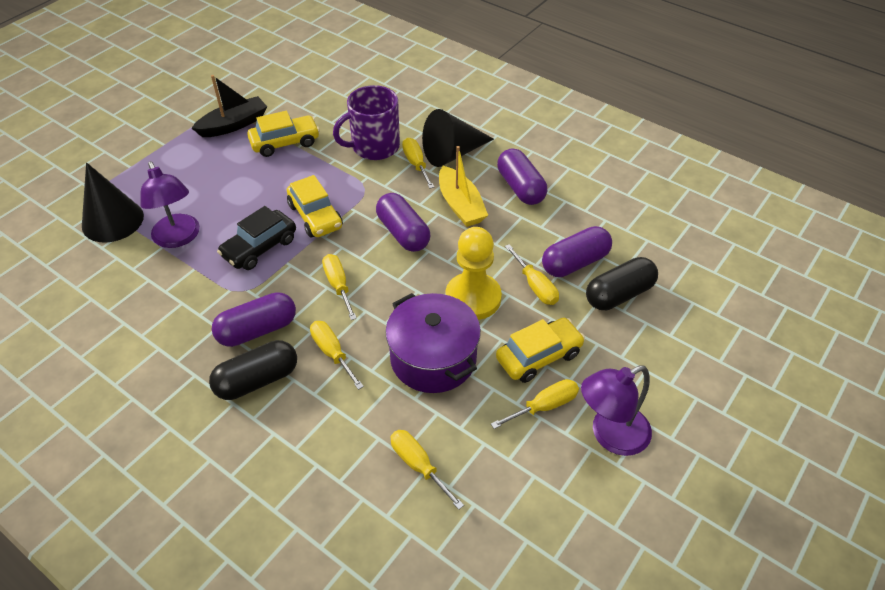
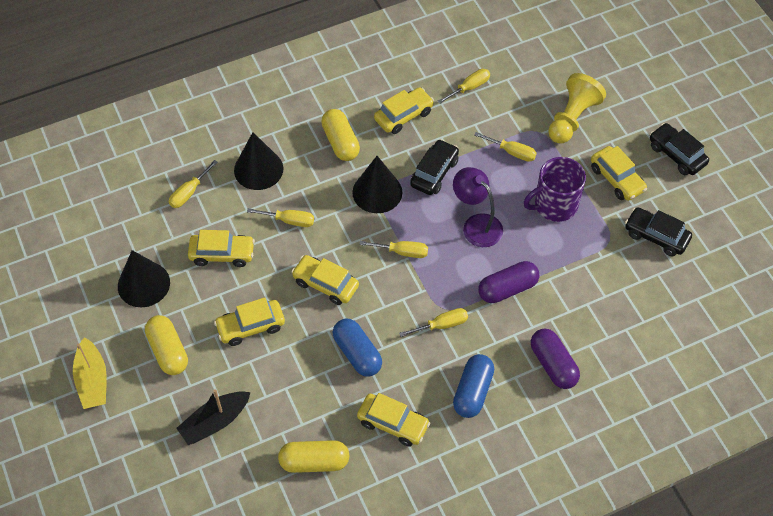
black capsule: [209,340,297,400] [586,257,658,310] = 2 -> none = 0
black car: [217,206,296,270] = 1 -> [410,139,459,195] [625,207,692,256] [650,123,709,175] = 3
black cone: [82,162,144,243] [422,109,494,167] = 2 -> [118,250,170,307] [234,132,283,190] [352,156,402,213] = 3
blue capsule: none = 0 -> [333,319,382,377] [453,354,494,418] = 2
purple capsule: [212,292,296,347] [376,193,430,252] [497,148,547,205] [542,226,612,277] = 4 -> [478,261,539,303] [531,329,580,389] = 2
purple lamp: [140,161,200,248] [581,365,652,456] = 2 -> [453,167,503,247] = 1
purple pot: [385,293,481,393] = 1 -> none = 0
yellow capsule: none = 0 -> [145,315,188,375] [278,440,350,473] [321,109,360,161] = 3
yellow car: [247,111,320,157] [287,175,343,238] [496,318,585,383] = 3 -> [188,230,255,267] [214,297,285,346] [291,255,359,305] [357,393,430,447] [374,87,434,134] [591,146,647,201] = 6

